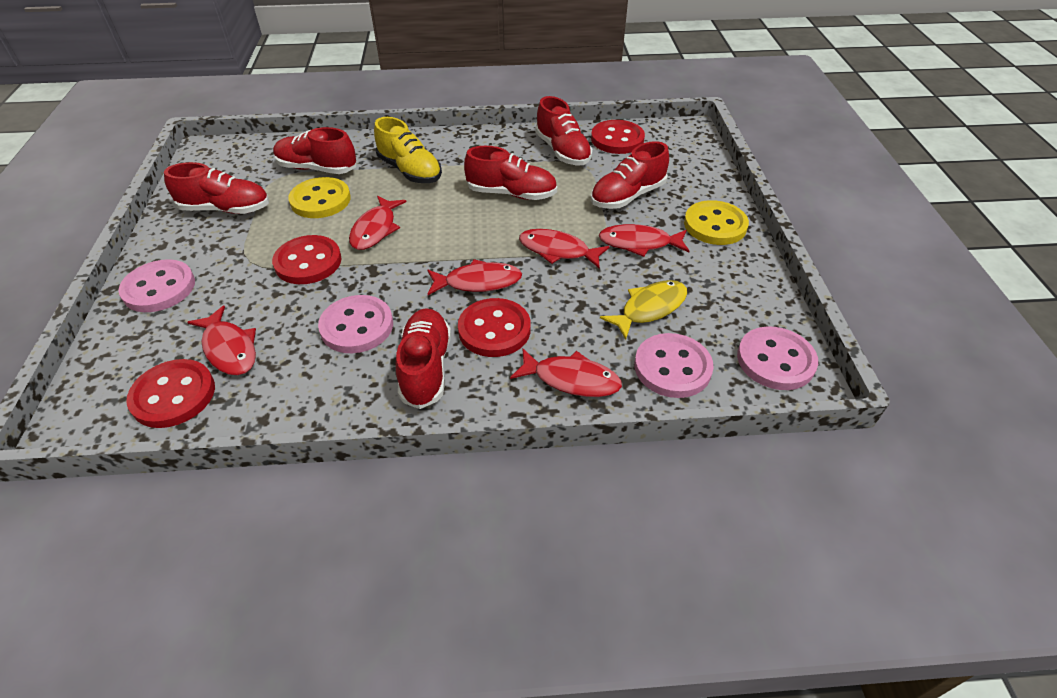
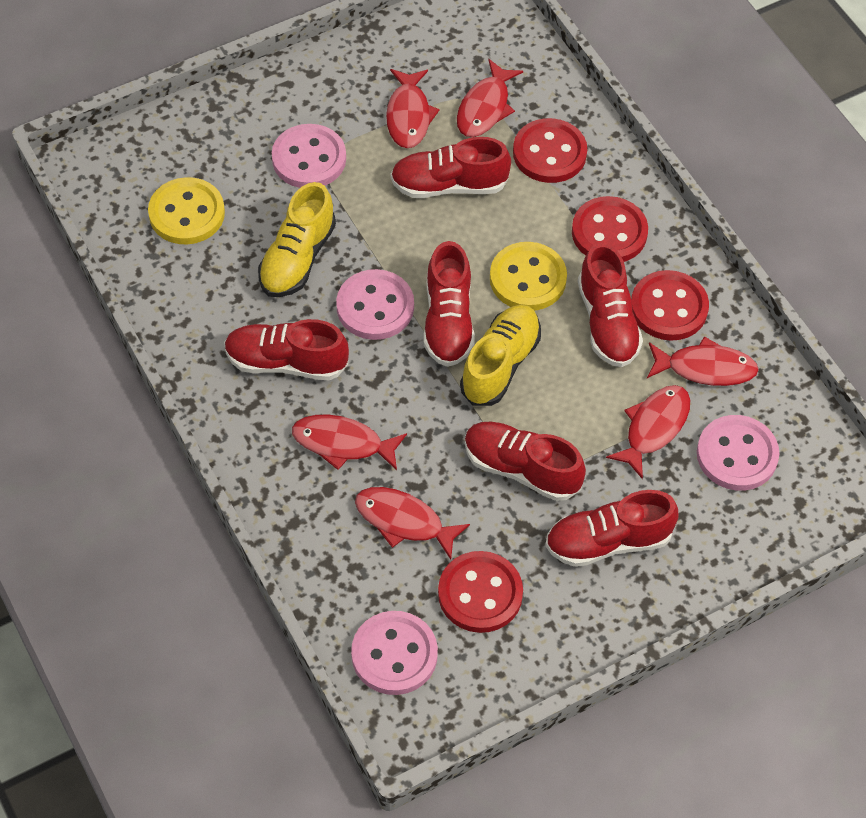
yellow fish: [600,280,687,339] = 1 -> none = 0
yellow shoe: [374,117,442,183] = 1 -> [258,182,336,297] [460,304,541,406] = 2

